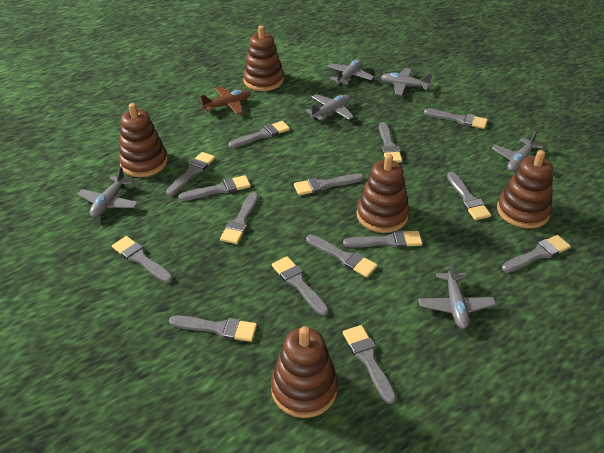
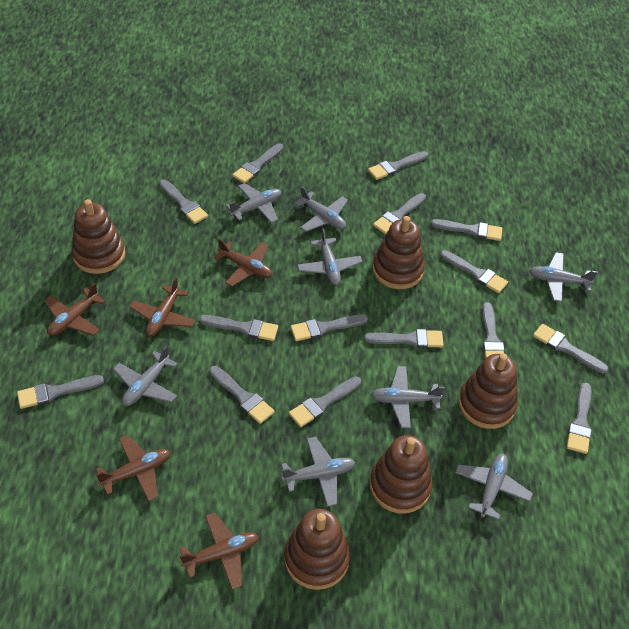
brown plane: [200,86,250,115] = 1 -> [45,283,105,336] [95,435,171,501] [129,277,196,337] [180,512,259,589] [214,239,272,287] = 5
grey plane: [77,166,138,218] [306,94,354,121] [327,59,374,86] [381,68,432,96] [419,261,496,329] [491,131,544,172] = 6 -> [113,346,178,406] [226,183,281,223] [281,437,355,507] [294,187,348,232] [297,228,362,285] [371,366,444,428] [455,454,533,520] [529,252,597,302] = 8

